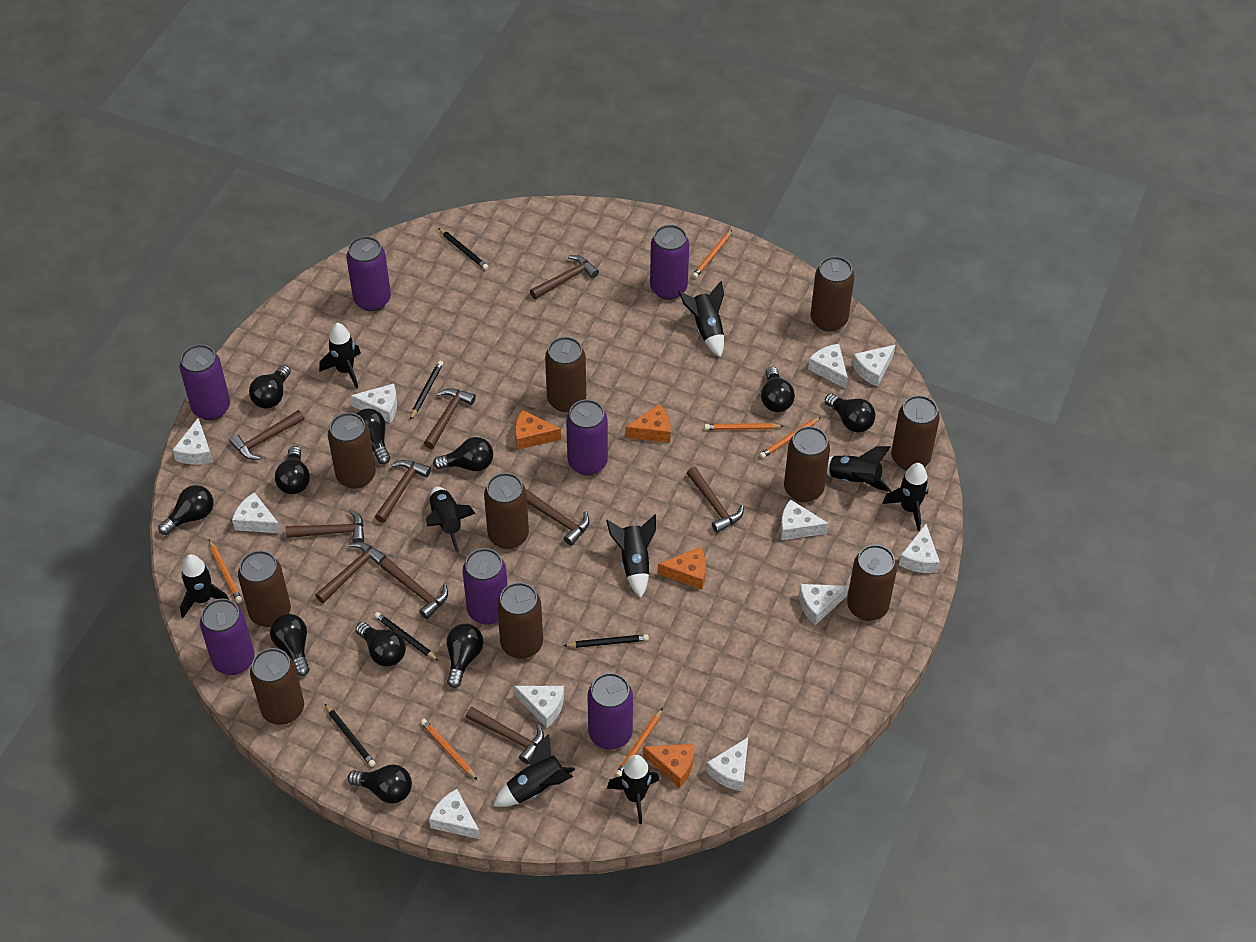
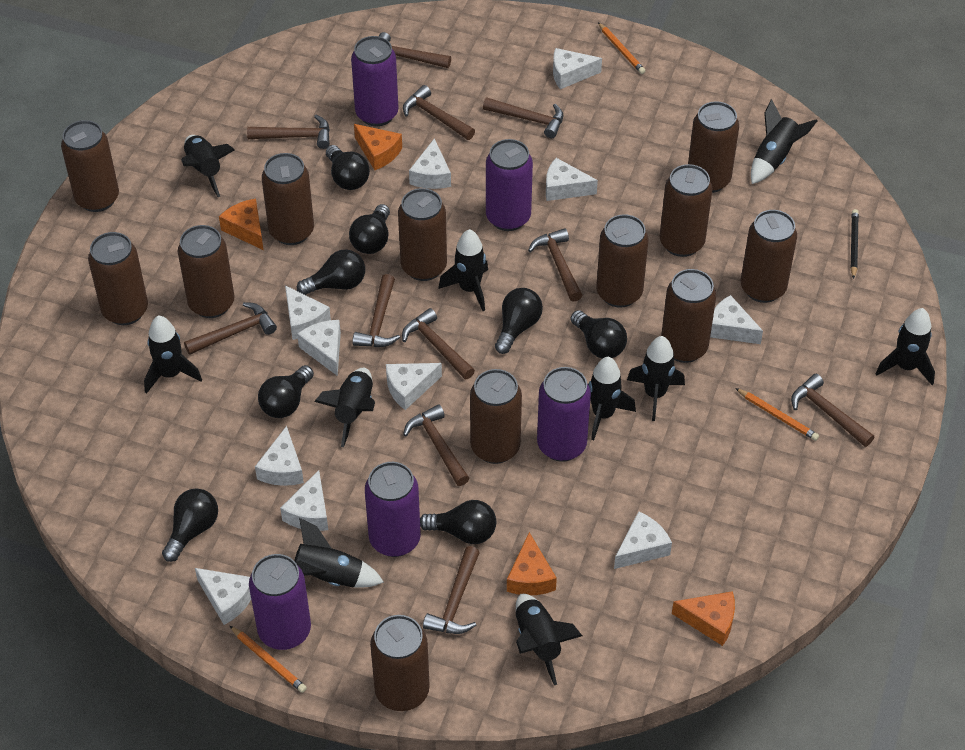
black light bulb: [158,485,214,535] [249,365,291,408] [270,614,310,676] [275,446,310,494] [347,764,412,804] [355,622,406,667] [356,409,390,465] [433,437,493,471] [447,624,483,688] [761,367,795,412] [825,394,875,433] = 11 -> [162,488,218,562] [258,365,314,418] [297,249,365,295] [326,145,370,190] [349,204,390,254] [420,500,496,544] [495,288,543,354] [570,310,627,359] = 8
black pencil: [324,703,376,767] [374,612,439,661] [410,361,443,420] [438,228,488,270] [563,634,649,648] = 5 -> [851,209,859,279] = 1
black rocket: [180,554,229,618] [319,323,361,389] [426,487,476,553] [493,734,575,807] [606,515,656,598] [607,755,659,824] [678,281,724,357] [827,446,892,492] [882,463,929,531] = 9 -> [144,315,202,394] [181,135,235,197] [294,518,384,588] [314,368,375,447] [438,229,488,311] [516,594,582,685] [588,357,636,440] [627,336,685,421] [751,99,817,184] [876,308,935,385] = 10
brown can: [238,550,291,627] [250,648,304,725] [328,413,376,489] [484,473,529,549] [497,582,543,659] [545,337,586,412] [784,426,830,502] [811,256,854,332] [847,545,897,621] [891,395,940,471] = 10 -> [61,120,119,212] [88,232,148,325] [178,225,234,318] [262,153,314,245] [370,615,430,711] [398,188,447,281] [470,369,522,464] [596,214,648,308] [659,164,713,257] [661,269,716,363] [688,101,739,193] [741,210,797,303] = 12
brown hammer: [229,410,305,460] [286,509,364,543] [315,542,387,603] [375,460,431,523] [380,558,448,619] [424,388,476,449] [466,707,544,764] [526,489,589,546] [530,255,599,299] [687,467,744,533] = 10 -> [184,302,277,355] [247,115,330,149] [352,274,400,347] [379,32,451,68] [402,308,475,379] [403,85,475,140] [403,405,470,486] [423,546,480,634] [483,97,563,138] [528,228,582,302] [791,374,874,447] = 11
orange pencil: [209,539,242,603] [420,719,477,780] [616,708,663,777] [692,230,732,278] [705,423,783,430] [759,417,821,458] = 6 -> [230,626,307,693] [598,22,645,74] [735,388,819,441] = 3
purple can: [179,344,230,420] [200,598,255,675] [346,236,391,311] [462,548,508,625] [566,399,608,475] [587,673,633,750] [650,225,689,300] = 7 -> [249,554,311,650] [351,36,398,126] [365,462,421,557] [486,139,533,231] [537,367,591,462] = 5

